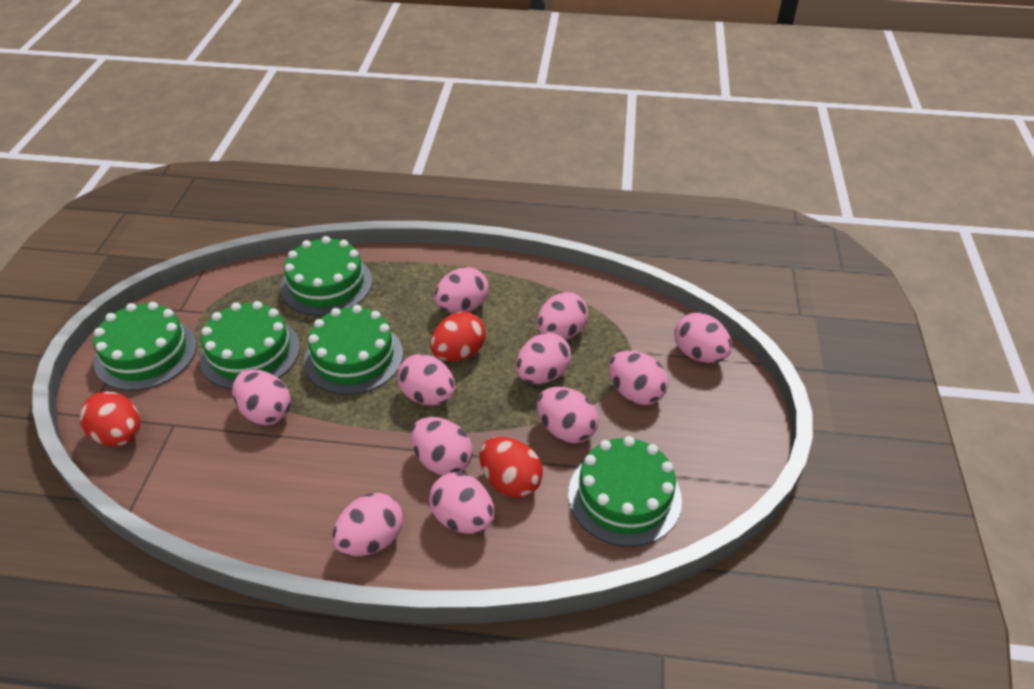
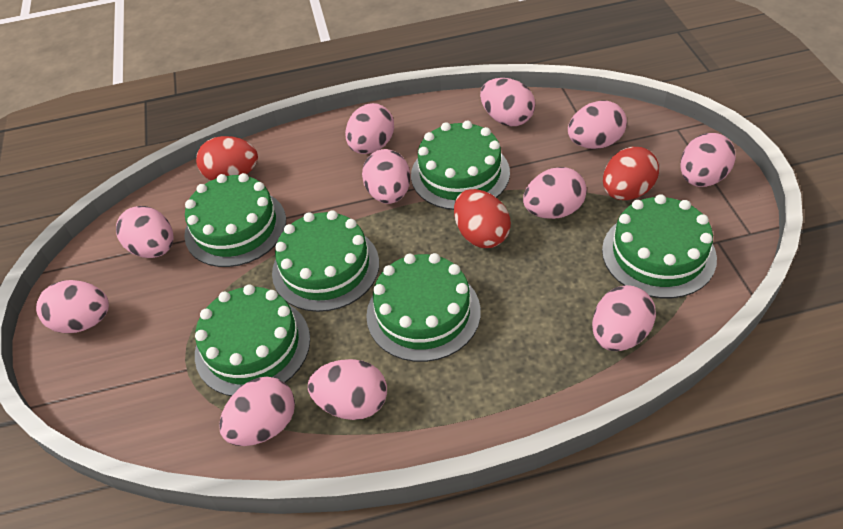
green cake: [93,302,197,391] [199,301,300,389] [281,236,372,316] [304,305,403,395] [568,436,682,547] = 5 -> [184,173,286,267] [195,284,310,396] [272,210,379,312] [366,253,481,362] [411,121,510,210] [602,194,717,298] = 6

